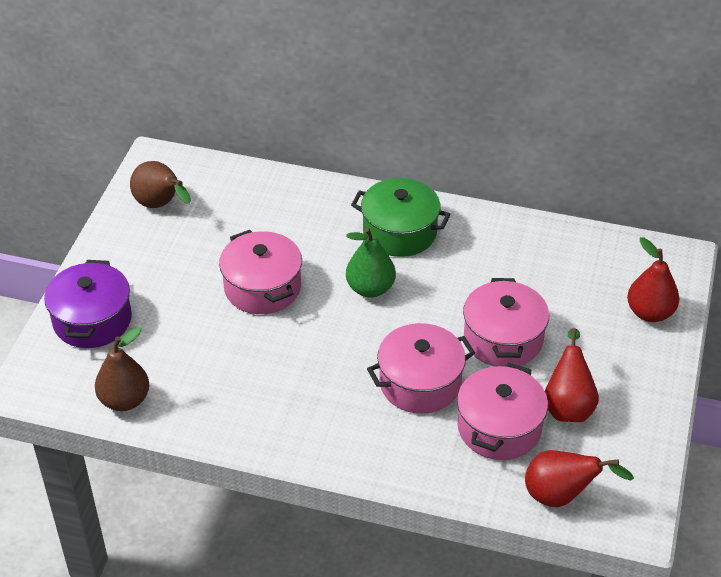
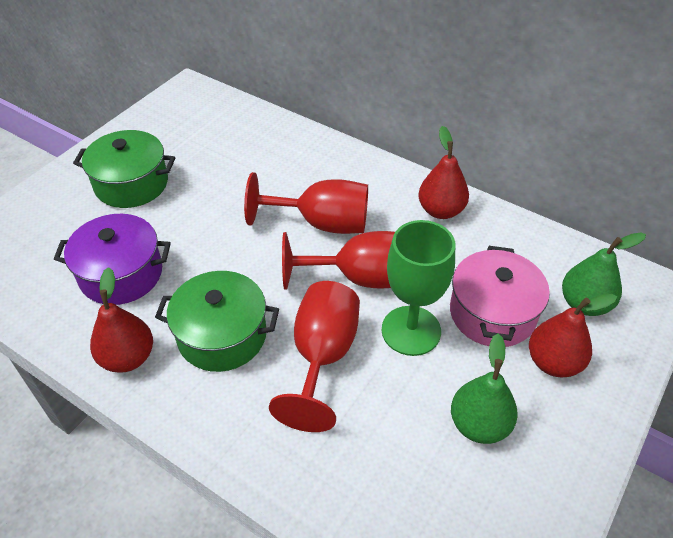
brown pear: [95,327,149,411] [130,161,191,208] = 2 -> none = 0
green goblet: none = 0 -> [382,220,455,356] = 1
green pear: [346,227,396,298] = 1 -> [451,334,518,444] [562,232,646,316] = 2
green pot: [351,178,451,257] = 1 -> [73,130,175,208] [155,271,279,372] = 2
pink pot: [219,230,302,314] [367,323,475,414] [457,363,548,460] [463,278,549,367] = 4 -> [450,246,550,347] = 1
red goblet: none = 0 -> [244,172,368,234] [269,281,360,432] [282,231,395,290] = 3

